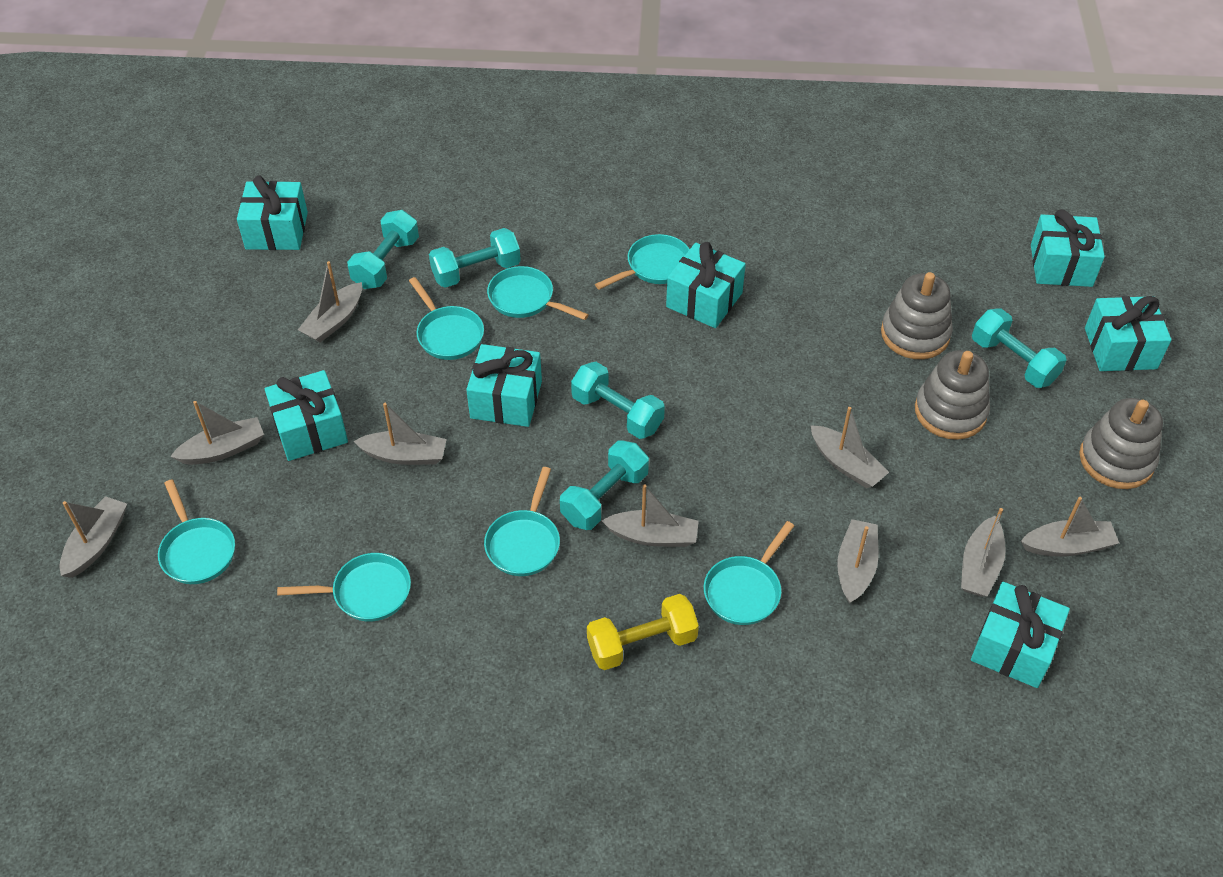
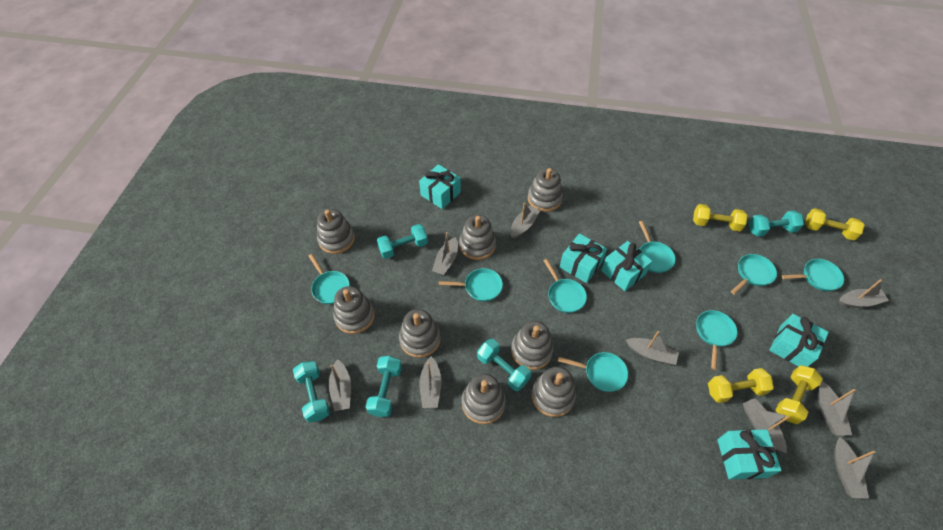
grey stacking toy: [881,272,953,359] [915,350,990,440] [1079,398,1163,489] = 3 -> [317,209,355,254] [333,286,375,334] [399,309,441,358] [459,215,496,260] [461,374,506,424] [511,321,553,370] [528,168,563,212] [531,367,576,417] = 8
turquoise gift: [237,176,308,250] [265,370,348,461] [466,344,542,427] [666,242,746,328] [971,582,1070,688] [1031,209,1105,287] [1085,296,1171,371] = 7 -> [419,164,461,209] [560,233,607,283] [601,241,652,291] [717,429,782,479] [769,314,829,367] = 5
turquoise pan: [158,479,235,584] [277,553,411,622] [409,277,484,360] [484,467,560,576] [487,266,589,320] [595,234,690,289] [704,521,794,625] = 7 -> [309,254,350,304] [439,268,503,302] [543,259,587,313] [558,352,628,392] [639,221,675,273] [696,310,737,370] [731,254,777,294] [782,259,844,291] = 8
yellow dumbbell: [587,594,699,670] = 1 -> [693,204,748,231] [708,368,774,403] [776,365,823,424] [805,208,865,240] = 4

